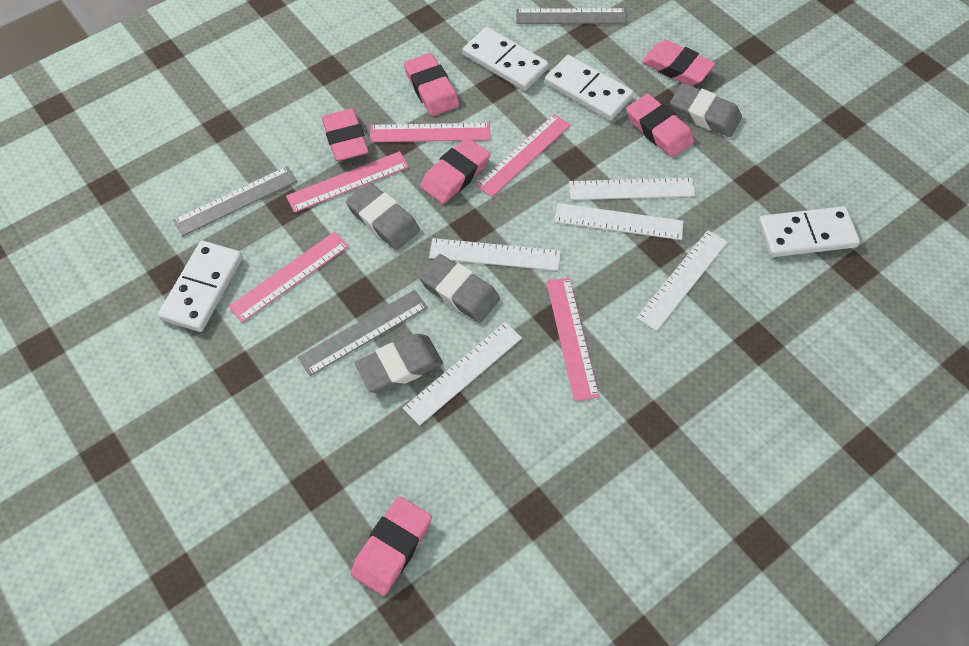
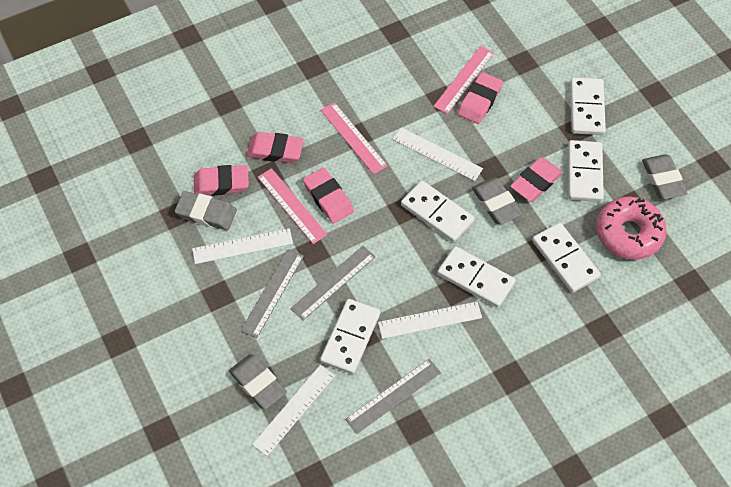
pink donut: none = 0 -> [596,196,667,260] = 1
pink eraser: [322,109,369,161] [351,496,432,596] [404,53,459,116] [420,138,490,204] [626,94,694,157] [642,40,715,86] = 6 -> [194,165,249,196] [247,132,304,163] [303,168,354,224] [458,72,503,124] [510,157,563,201] = 5
pink ruler: [228,232,349,323] [286,151,409,213] [370,123,490,142] [475,114,571,197] [546,278,599,401] = 5 -> [258,168,328,244] [321,102,388,174] [433,46,494,114] = 3
white domino: [158,241,243,332] [463,27,549,91] [545,55,634,121] [758,206,860,257] = 4 -> [320,299,380,374] [401,180,475,242] [437,246,516,308] [532,223,601,293] [568,140,604,202] [570,77,606,135] = 6
white ruler: [403,322,522,426] [429,238,561,271] [554,203,684,240] [569,178,696,200] [636,230,728,331] = 5 -> [192,228,293,264] [252,365,335,456] [378,302,482,339] [393,127,483,181] = 4

